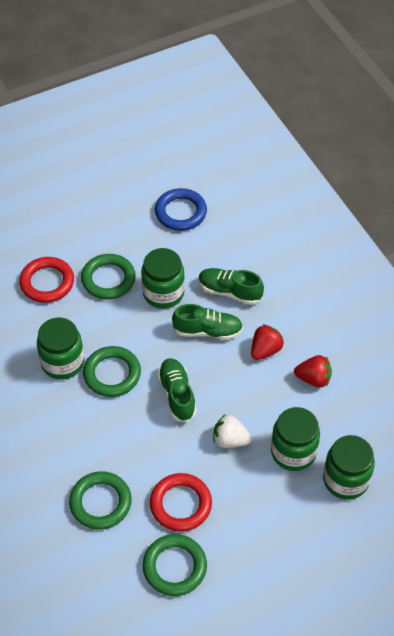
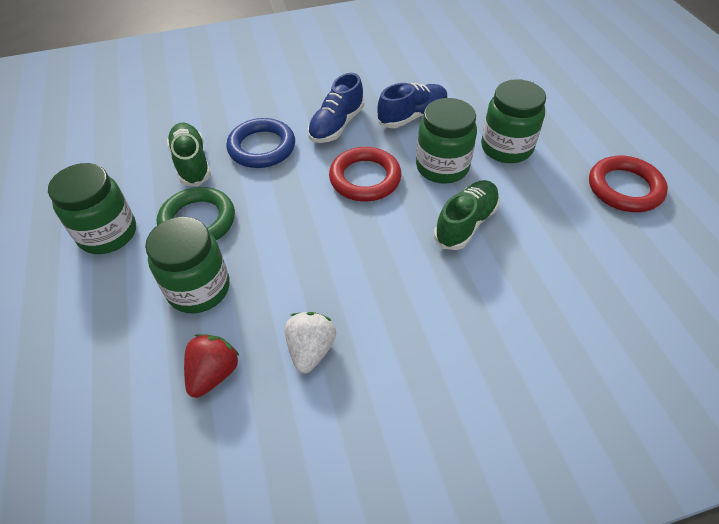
blue shoe: none = 0 -> [308,73,364,143] [377,83,448,128] = 2
green ring: [69,471,132,530] [81,254,136,300] [83,346,141,397] [142,534,207,596] = 4 -> [157,187,235,241] = 1
green shoe: [157,358,196,422] [172,304,243,340] [199,268,264,305] = 3 -> [167,122,211,186] [434,180,500,250] = 2
red strawberry: [251,324,284,360] [294,355,332,388] = 2 -> [184,334,239,398] = 1

